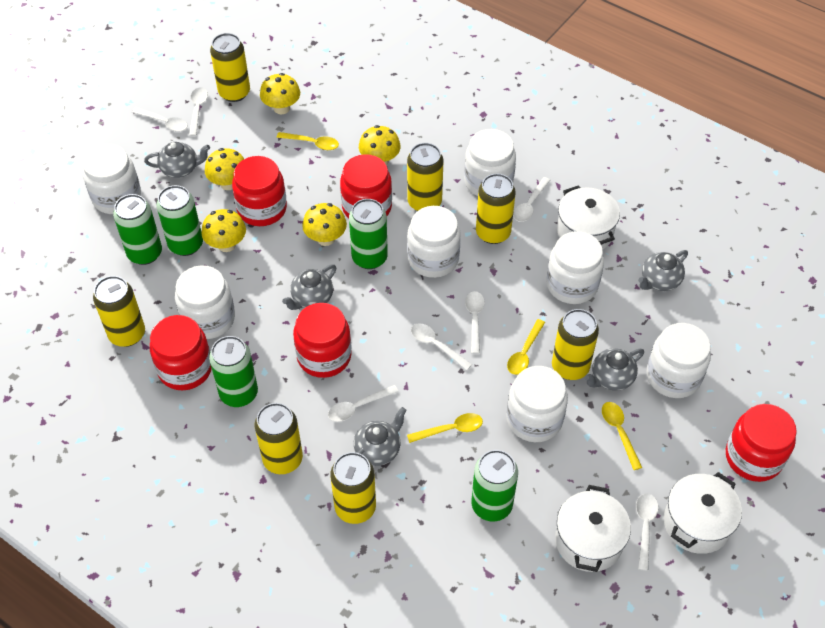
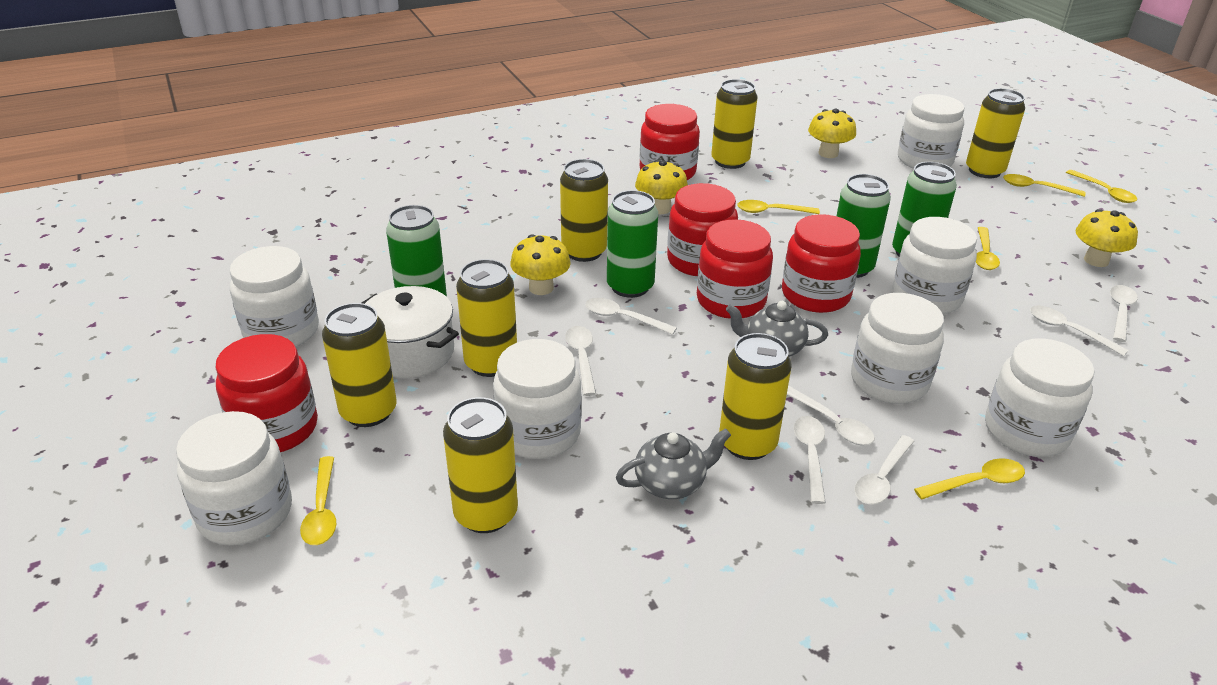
green can: [113,194,162,265] [157,185,203,256] [209,336,258,407] [349,199,388,269] [471,450,518,521] = 5 -> [386,205,447,297] [607,190,658,298] [837,174,891,278] [892,162,957,257] = 4
grey teapot: [144,142,210,178] [282,264,336,310] [354,407,406,466] [584,348,644,391] [638,250,688,291] = 5 -> [616,428,731,499] [726,301,828,357] = 2
white pot: [555,485,631,572] [557,186,620,249] [664,472,742,554] = 3 -> [362,286,459,378] = 1
yellow mushroom: [201,209,246,252] [205,148,244,190] [260,73,300,114] [302,203,347,246] [359,125,401,165] = 5 -> [510,234,571,295] [635,160,688,214] [808,109,856,158] [1075,209,1138,267] = 4
yellow spoon: [276,132,339,150] [407,413,483,443] [507,319,545,375] [602,402,642,470] = 4 -> [300,456,337,545] [737,200,820,214] [914,458,1025,499] [976,227,1000,270] [1003,174,1086,197] [1066,170,1137,203] = 6

